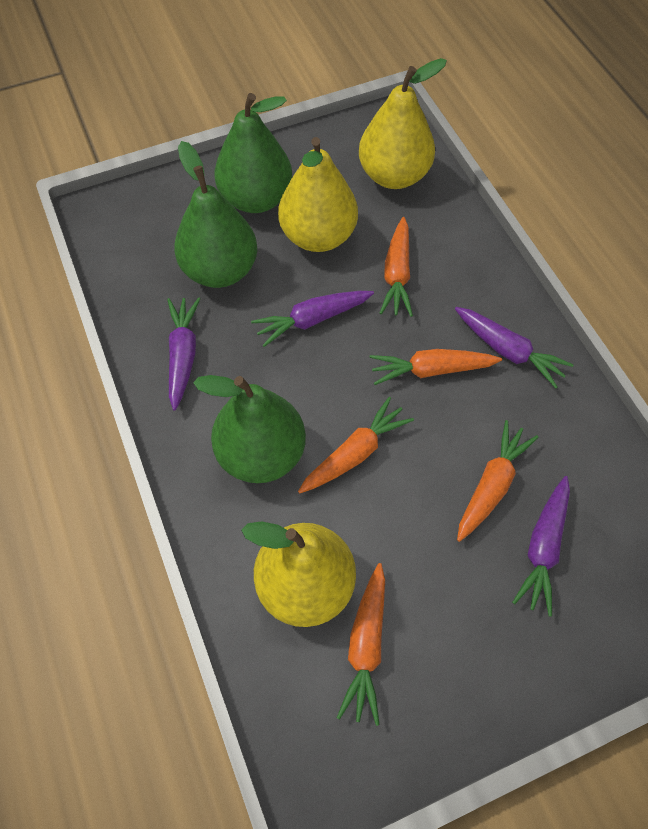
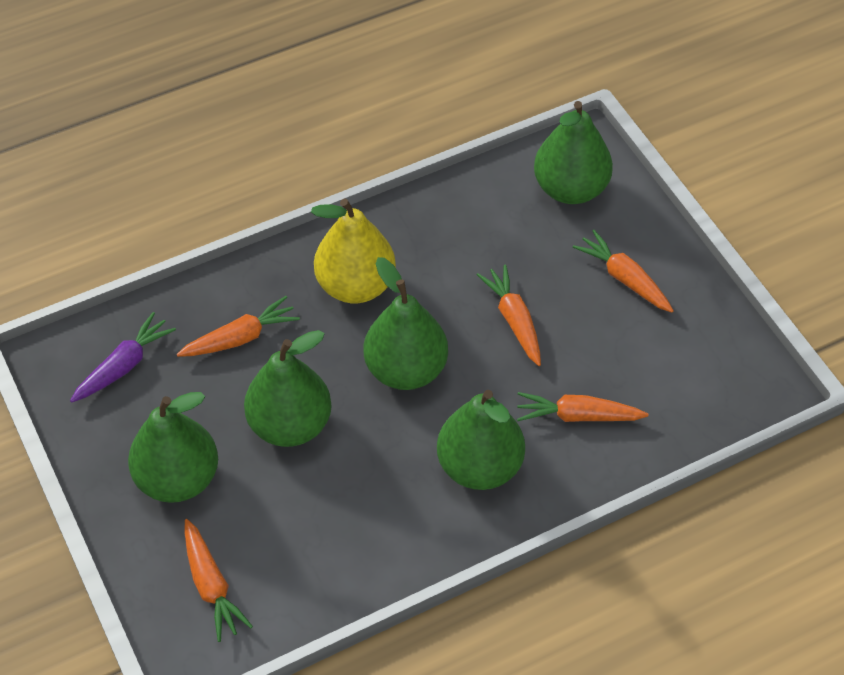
green pear: [174,141,257,288] [193,375,306,483] [215,93,292,213] = 3 -> [128,392,218,503] [244,330,332,447] [364,257,448,390] [437,390,525,490] [534,101,613,204] = 5
purple carrot: [167,297,200,411] [251,291,374,347] [455,307,574,388] [512,476,570,617] = 4 -> [70,312,176,402] = 1
yellow pear: [241,521,356,627] [278,137,358,252] [359,58,447,189] = 3 -> [311,199,396,303] = 1

